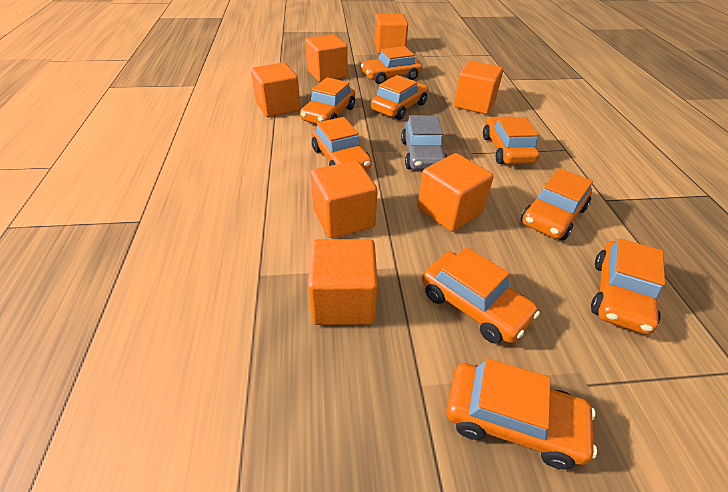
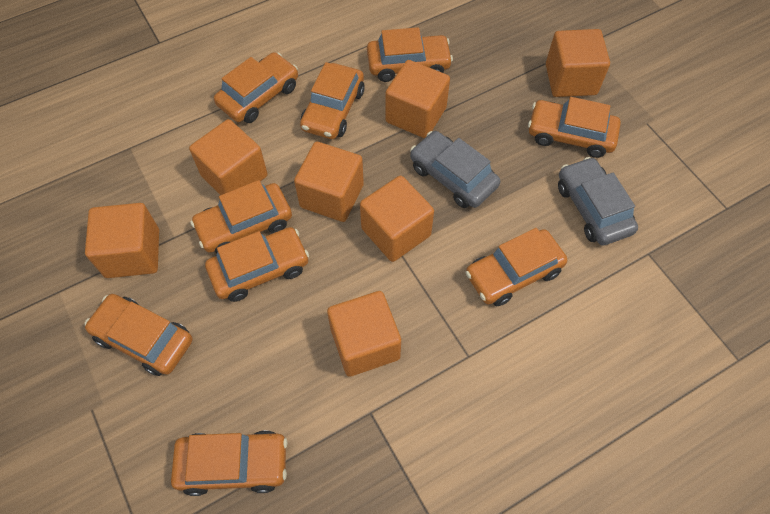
grey car: [401,115,447,170] = 1 -> [410,131,500,208] [558,157,638,246] = 2

